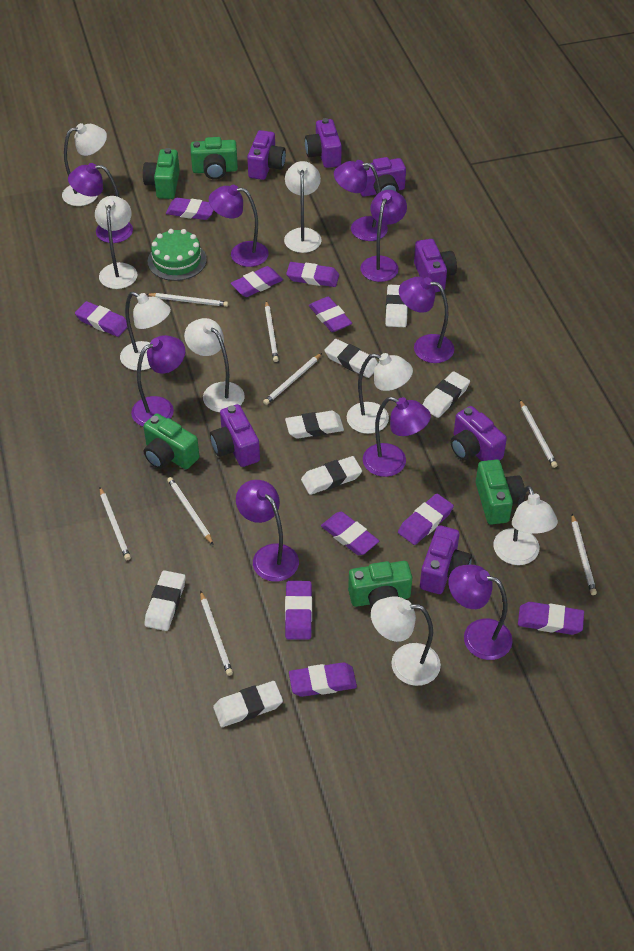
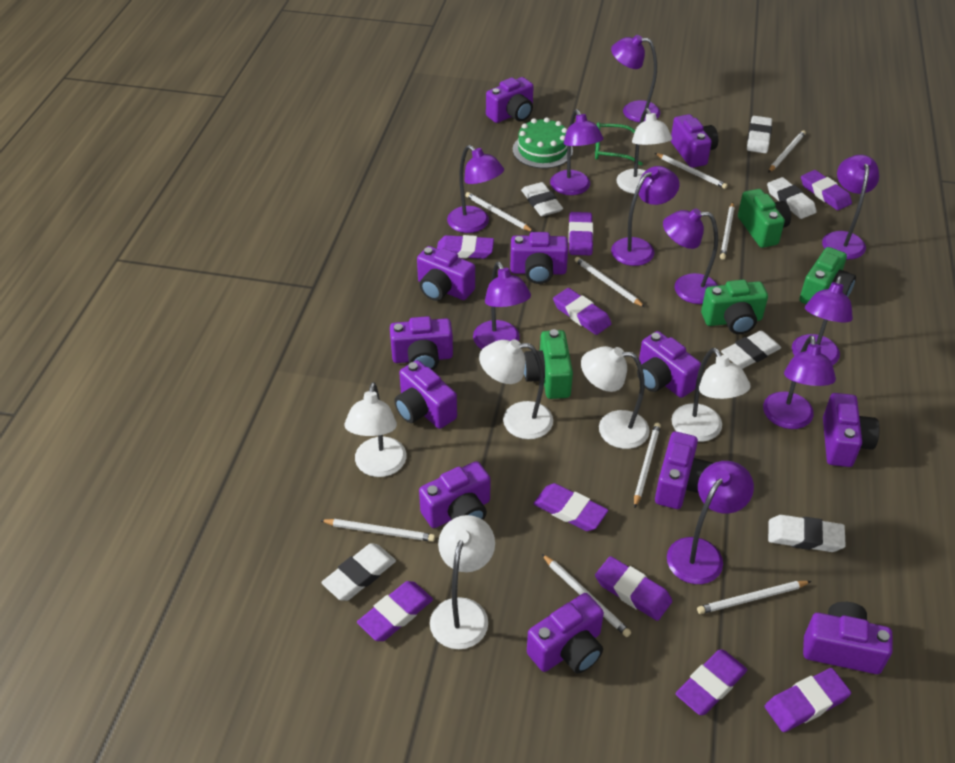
green camera: [143,148,180,199] [143,414,199,469] [191,137,238,180] [348,561,412,609] [476,459,525,525] = 5 -> [524,329,573,399] [701,280,768,334] [738,189,791,248] [800,247,856,304] = 4
green glasses: none = 0 -> [595,122,643,165] = 1
purple camera: [210,404,260,467] [247,130,286,180] [305,118,342,168] [360,157,406,197] [414,239,457,292] [420,525,472,594] [451,406,507,461] = 7 -> [390,316,453,370] [394,360,457,429] [417,246,475,301] [419,461,491,528] [486,77,534,123] [510,232,568,284] [527,593,604,673] [637,331,701,398] [655,431,713,509] [671,114,718,168] [803,602,893,674] [823,393,879,467] = 12
purple eraser: [75,301,128,337] [166,198,214,220] [231,266,283,297] [285,581,312,640] [286,262,339,287] [289,662,357,697] [309,296,352,332] [321,512,379,555] [398,494,454,545] [518,602,584,635] = 10 -> [357,581,433,641] [437,235,494,259] [533,483,608,531] [553,288,611,335] [569,212,593,255] [595,556,672,621] [676,650,747,715] [765,668,851,732] [801,170,852,210] = 9
purple lamp: [68,163,133,243] [131,335,185,426] [209,185,269,267] [236,480,299,582] [334,160,388,241] [360,190,407,282] [363,396,431,477] [399,277,454,363] [448,565,513,660] = 9 -> [447,145,504,233] [473,262,531,349] [550,109,603,195] [611,35,660,122] [611,166,679,266] [663,208,718,304] [667,461,754,584] [763,335,836,429] [792,276,853,365] [822,155,879,259] = 10
white eraser: [144,570,186,631] [213,681,283,727] [285,411,344,439] [301,456,362,495] [324,339,378,378] [385,285,408,327] [422,371,470,418] = 7 -> [321,543,396,601] [521,182,563,217] [721,331,781,369] [747,116,772,153] [767,177,817,219] [768,515,846,552] = 6
white lamp: [62,123,107,206] [95,196,137,289] [120,291,171,371] [184,318,245,412] [284,161,322,253] [347,353,413,434] [371,597,441,686] [493,485,558,565] = 8 -> [344,382,406,477] [430,515,495,649] [479,339,553,439] [581,346,650,449] [616,108,672,194] [671,348,750,442] = 6
white pencil: [100,487,131,560] [146,293,228,307] [167,477,213,544] [200,591,233,676] [263,353,322,405] [265,301,279,362] [520,400,557,468] [572,514,597,595] = 8 -> [320,519,435,542] [465,192,534,232] [542,554,631,637] [575,257,645,307] [634,423,661,508] [655,153,728,189] [697,581,811,614] [720,202,734,260] [768,130,806,173] = 9

